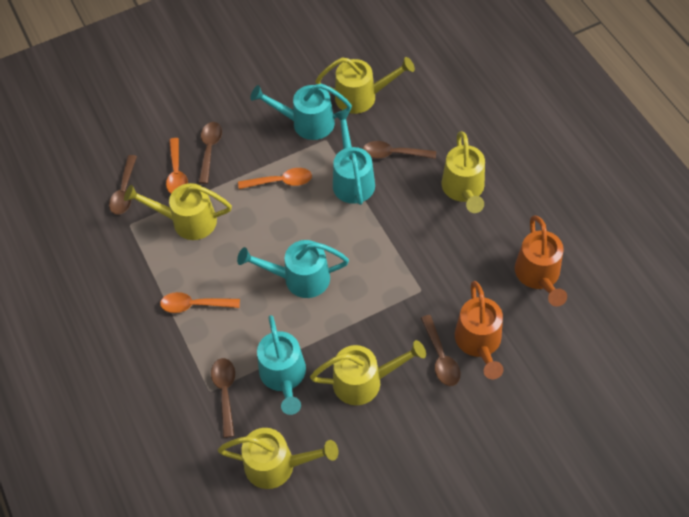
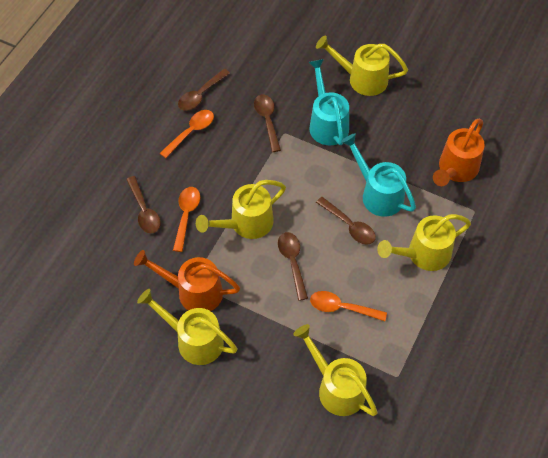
turquoise watering can: [237,240,349,298] [250,83,352,140] [257,315,306,415] [333,111,375,205] = 4 -> [309,59,349,145] [341,133,416,217] = 2

